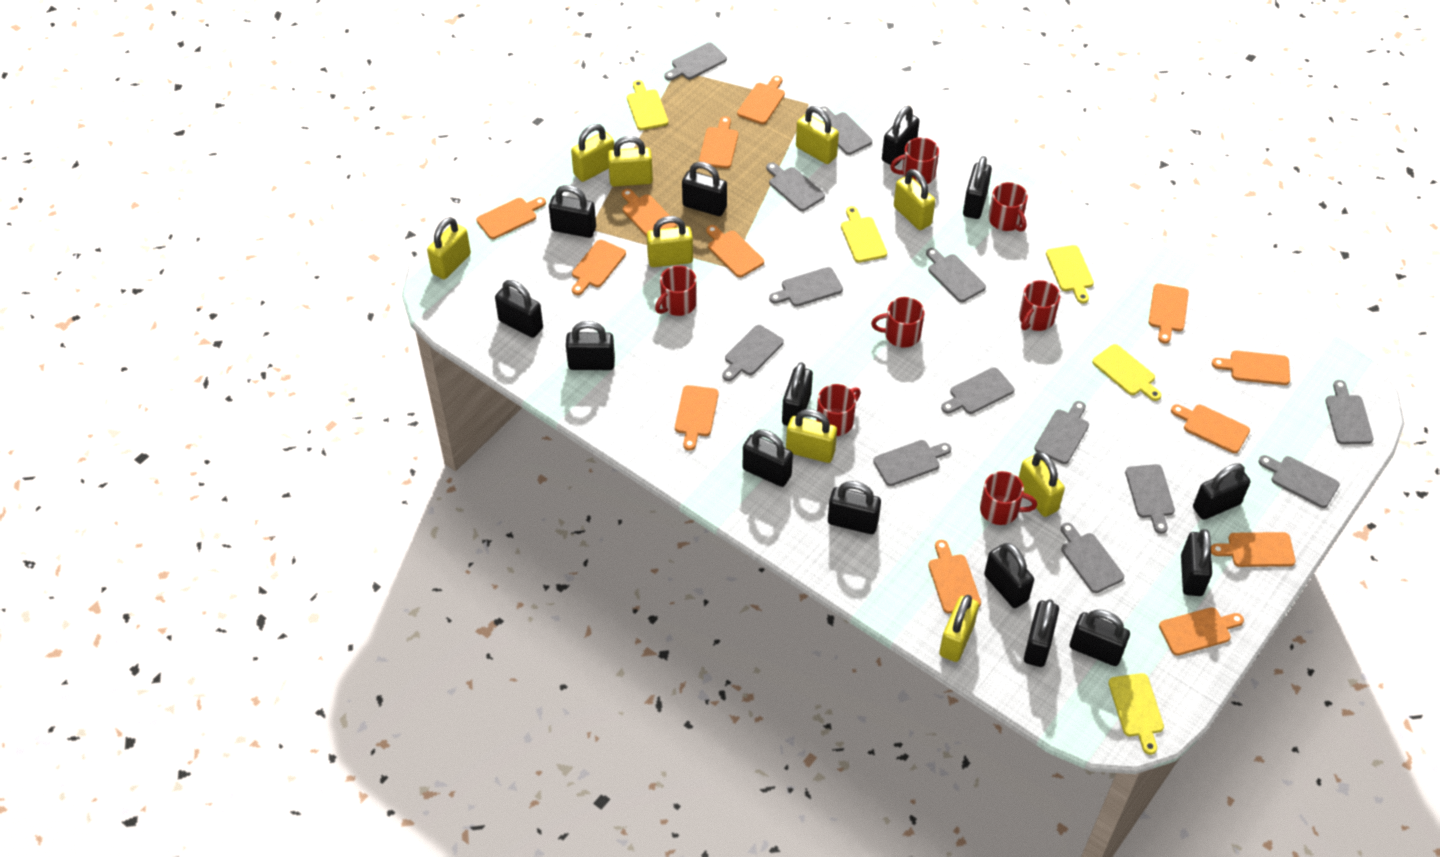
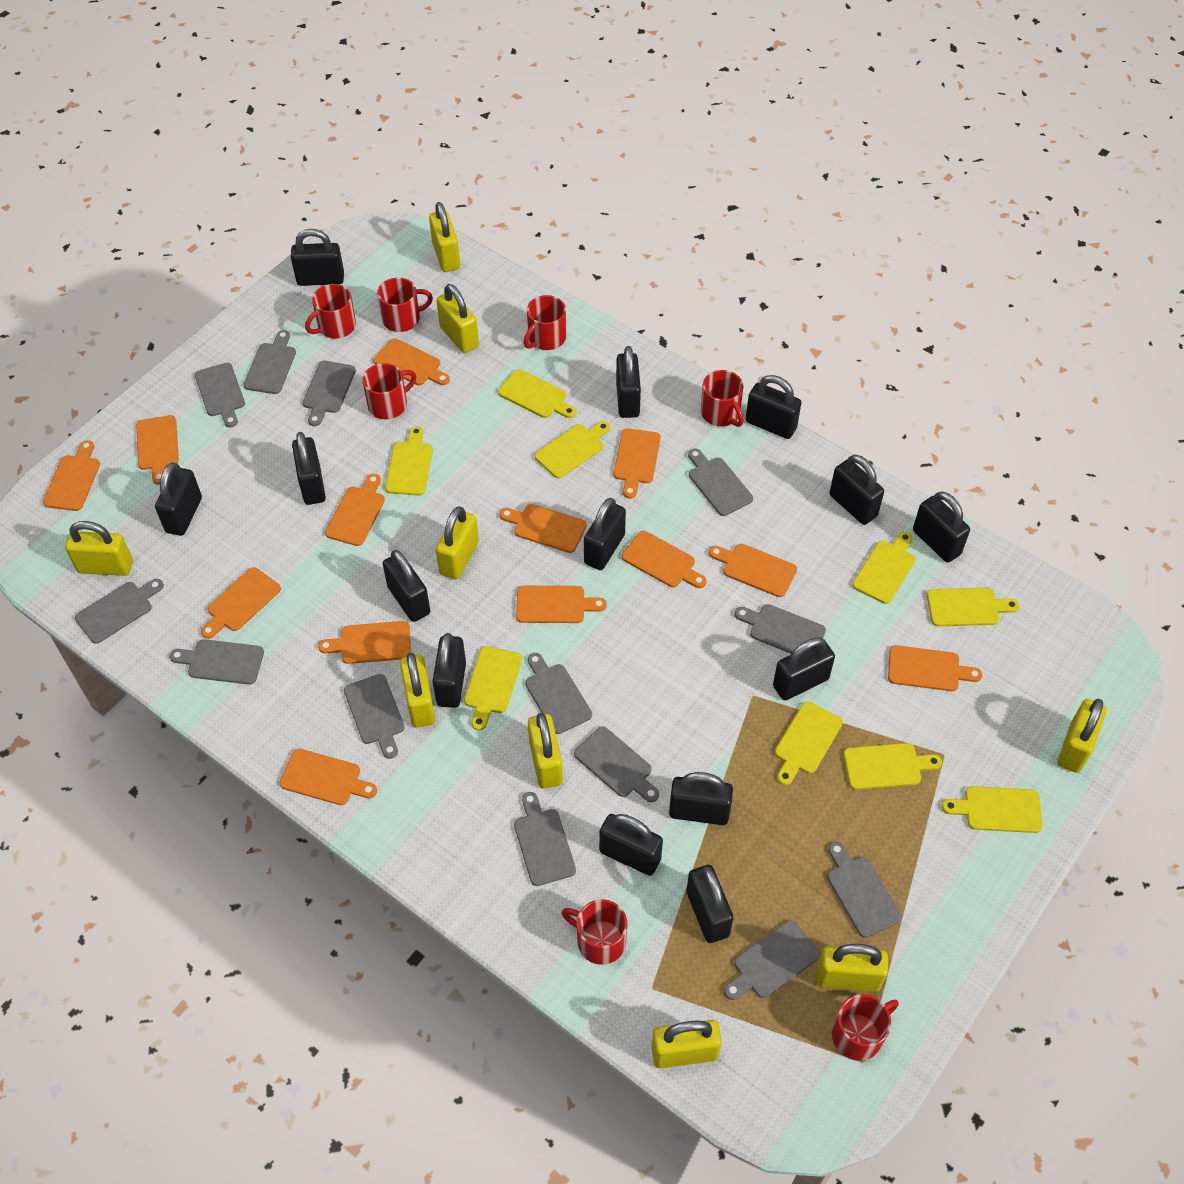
yellow cutting board: [627,80,668,130] [841,206,887,263] [1046,245,1094,303] [1092,344,1161,401] [1108,673,1164,755] = 5 -> [385,426,433,496] [464,646,522,731] [498,369,576,418] [535,421,610,478] [775,702,843,785] [843,743,942,790] [852,531,916,604] [927,588,1019,626] [942,786,1043,833] = 9

